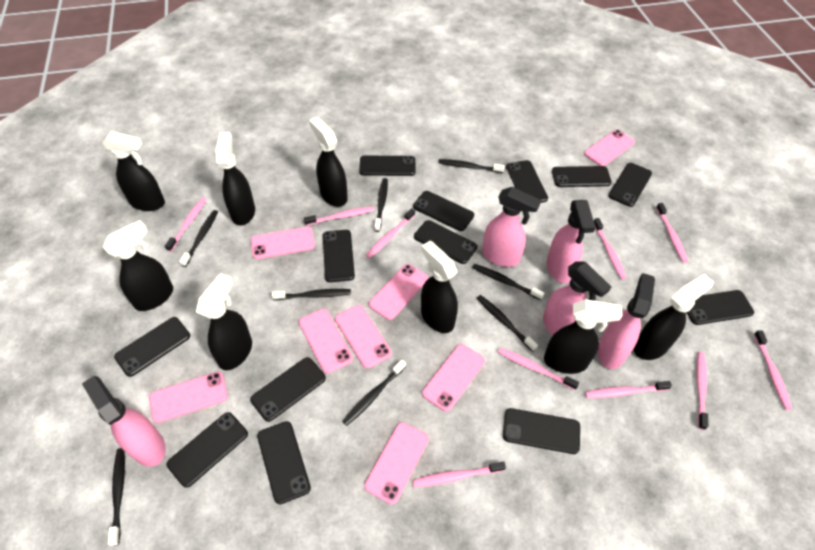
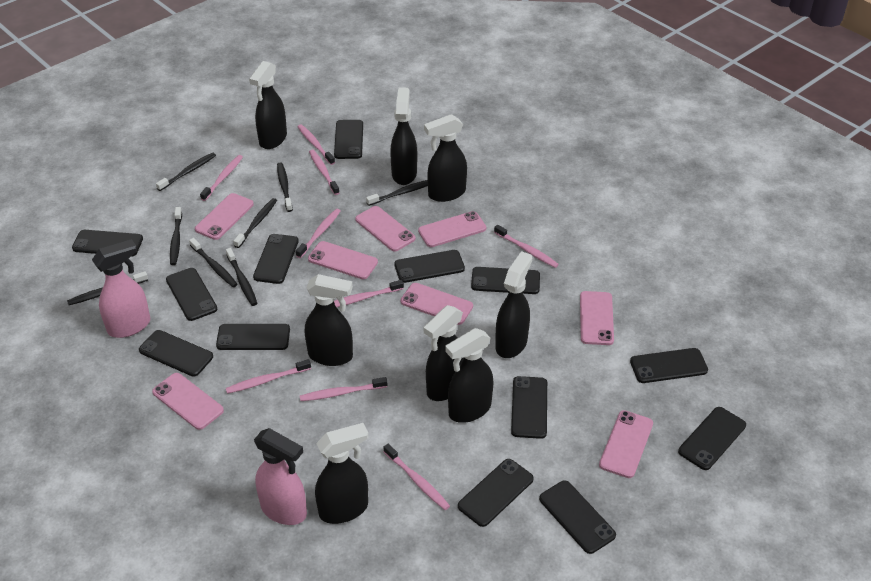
pink spray bottle: [82,376,166,467] [482,187,541,267] [543,261,611,335] [547,200,596,283] [598,273,655,369] = 5 -> [92,239,150,338] [254,428,307,525] = 2
pink toothbrush: [165,197,207,252] [304,206,374,226] [366,208,415,258] [413,461,506,487] [498,347,579,390] [585,381,672,398] [594,218,626,280] [656,203,688,263] [696,352,708,430] [754,330,792,410] = 10 -> [200,155,243,201] [226,359,311,394] [296,209,341,258] [298,124,335,165] [300,377,387,401] [309,150,340,195] [334,280,404,307] [384,444,450,510] [494,225,559,268] = 9

